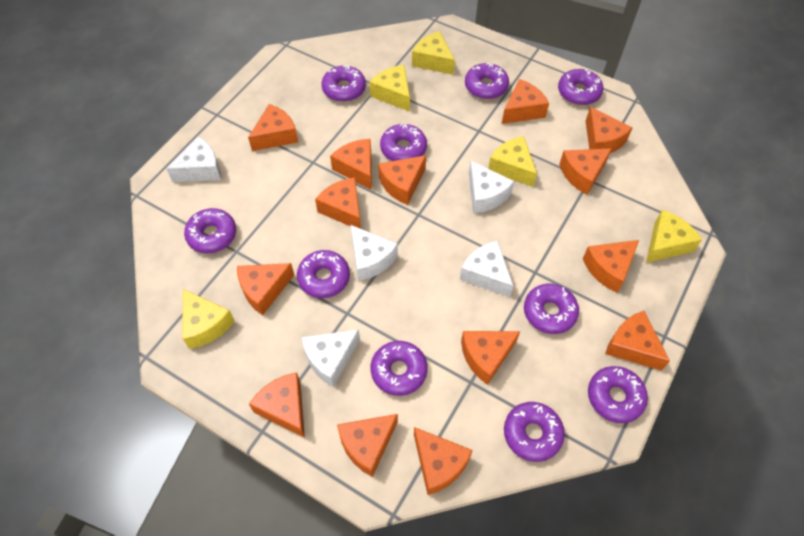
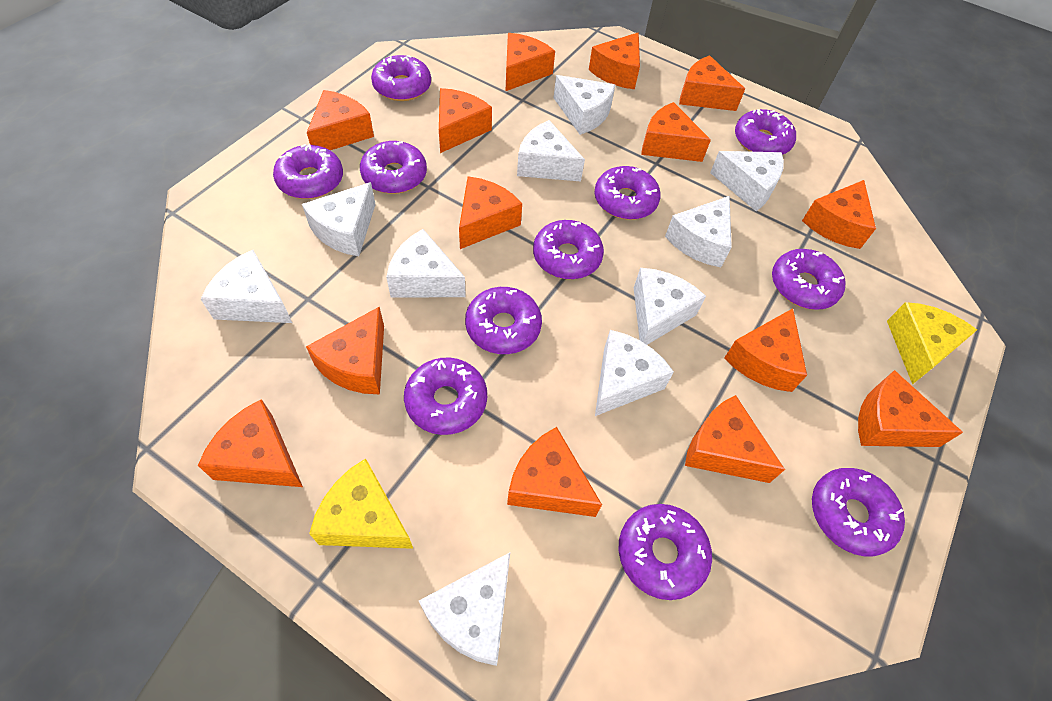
purple donut: [184,208,236,254] [297,250,350,298] [322,65,366,102] [371,341,428,396] [380,124,427,161] [465,63,509,99] [504,402,565,462] [524,284,579,334] [558,69,603,105] [588,366,648,423] = 10 -> [273,144,343,199] [360,141,427,194] [371,55,431,101] [404,358,487,435] [465,287,542,354] [533,220,604,279] [595,166,661,220] [619,504,712,600] [735,109,796,155] [772,249,846,310] [812,468,905,557] = 11
white cheese: [166,136,221,182] [302,329,360,387] [351,225,398,281] [460,240,513,297] [469,161,514,213] = 5 -> [201,250,292,323] [302,182,376,256] [386,229,466,298] [419,552,510,666] [517,120,585,182] [554,75,615,135] [595,330,674,416] [634,268,706,345] [665,196,732,267] [710,151,784,211] = 10
yellow cheese: [182,289,235,349] [369,65,410,112] [412,31,455,75] [488,136,537,187] [646,210,702,263] = 5 -> [309,458,413,549] [887,302,977,385] = 2

